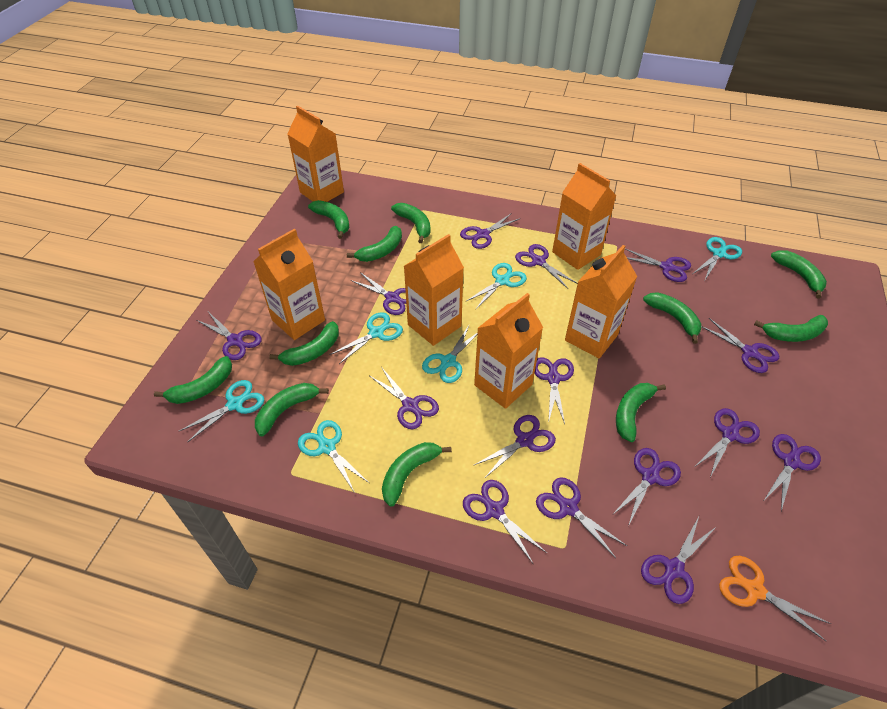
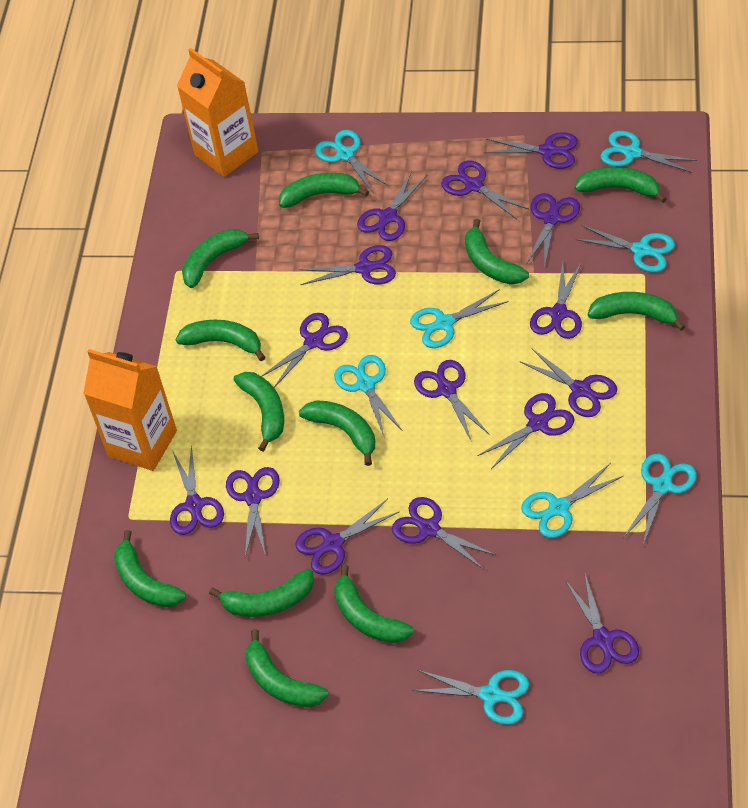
green banana: [154,356,232,404] [255,383,329,437] [269,321,339,366] [308,200,350,239] [347,226,402,262] [382,442,452,507] [391,203,431,243] [616,383,666,442] [643,292,701,344] [754,315,828,342] [771,250,827,299] = 11 -> [114,530,186,608] [176,320,265,361] [182,229,259,288] [209,569,314,617] [234,372,284,452] [245,629,329,707] [279,173,369,208] [299,400,375,466] [334,565,414,643] [465,219,529,285] [575,167,667,203] [588,292,686,331] = 12
orange carton: [253,229,325,340] [287,106,344,202] [404,234,464,346] [474,293,543,409] [552,163,617,270] [565,245,637,358] = 6 -> [83,349,177,471] [177,48,258,177] = 2
orange scissors: [719,556,831,641] = 1 -> none = 0
turquoise scissors: [179,380,264,443] [298,420,369,493] [330,312,403,364] [422,324,478,383] [465,263,527,309] [693,237,742,280] = 6 -> [315,130,388,193] [334,355,403,436] [410,289,509,348] [412,670,529,725] [521,463,623,538] [575,225,675,272] [600,131,697,173] [623,454,697,545] = 8

